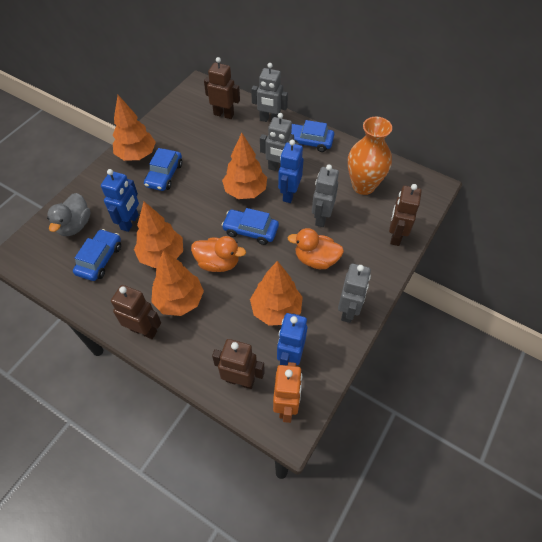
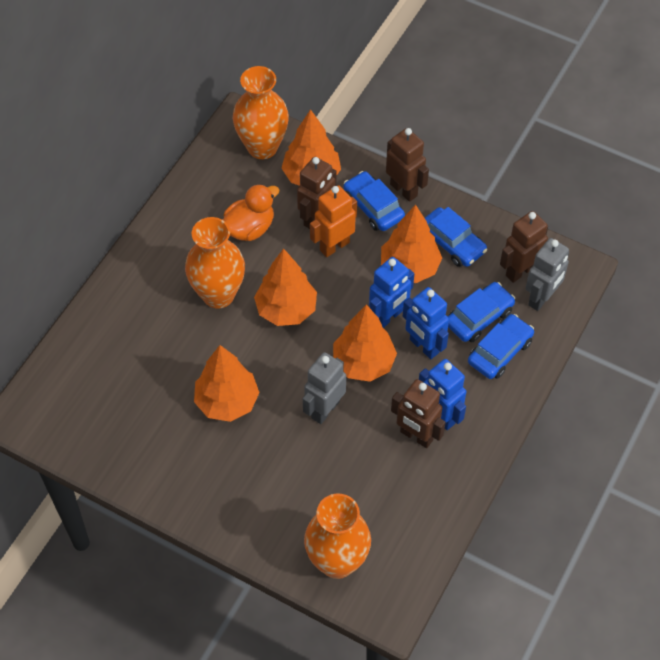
grey duck: [47,193,90,236] = 1 -> none = 0
grey robot: [251,63,288,122] [260,113,299,171] [312,164,339,227] [338,264,371,323] = 4 -> [303,352,346,424] [526,238,569,311] = 2
orange duck: [191,236,246,272] [287,228,344,269] = 2 -> [223,184,279,241] = 1
orange vase: [348,117,392,195] = 1 -> [185,217,245,308] [233,66,289,159] [304,493,371,579] = 3

